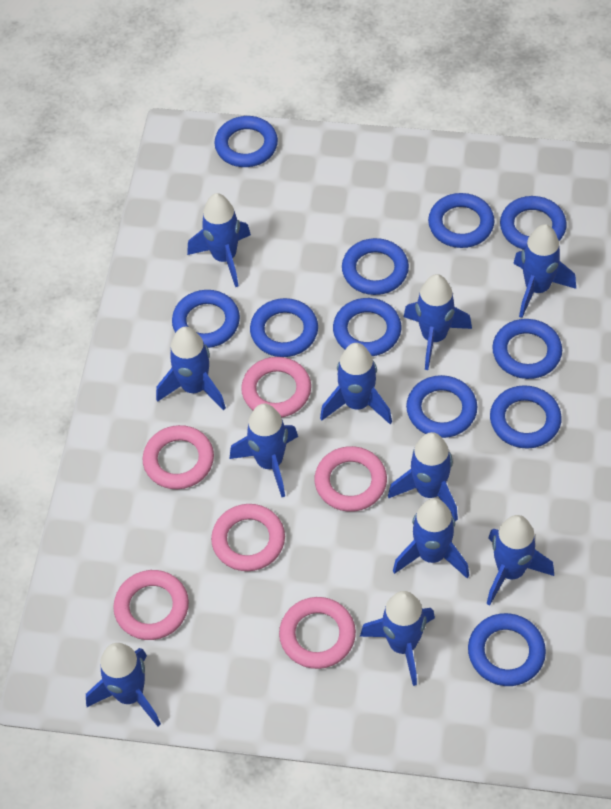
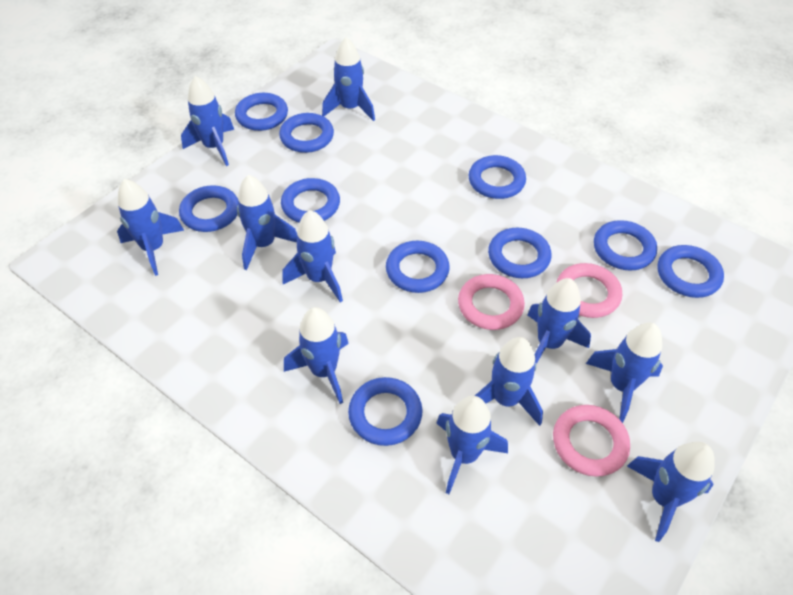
blue ring: [172,290,240,348] [214,116,278,167] [250,298,318,357] [333,298,401,356] [342,238,409,295] [406,375,477,438] [428,193,495,248] [468,613,546,686] [490,385,562,449] [492,319,562,379] [500,196,567,250] = 11 -> [179,185,238,232] [235,93,288,131] [279,113,334,153] [281,178,340,223] [348,377,422,446] [386,241,450,293] [469,155,526,199] [488,228,551,278] [594,220,657,271] [657,245,724,298] = 10
pink ring: [113,570,189,640] [142,425,214,489] [211,504,285,571] [241,357,311,418] [279,597,356,669] [315,446,387,512] = 6 -> [458,274,525,330] [553,405,630,477] [556,263,622,318] = 3

